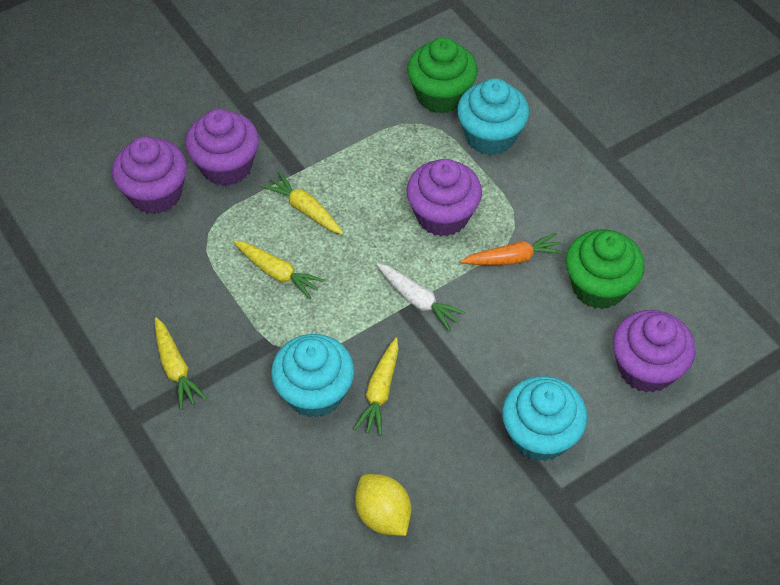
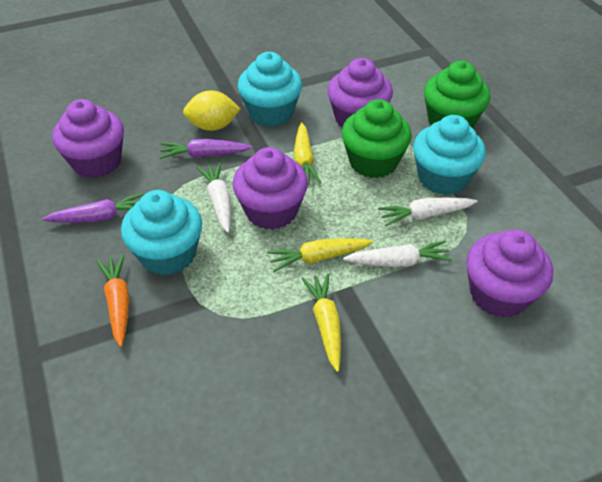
purple carrot: none = 0 -> [42,193,145,223] [159,139,253,159] = 2
white carrot: [377,263,466,331] = 1 -> [197,162,231,233] [343,241,452,267] [378,197,477,226] = 3
yellow carrot: [155,317,207,410] [234,241,325,299] [262,171,343,234] [354,338,399,436] = 4 -> [267,238,373,272] [294,122,321,184] [301,273,341,372] = 3

